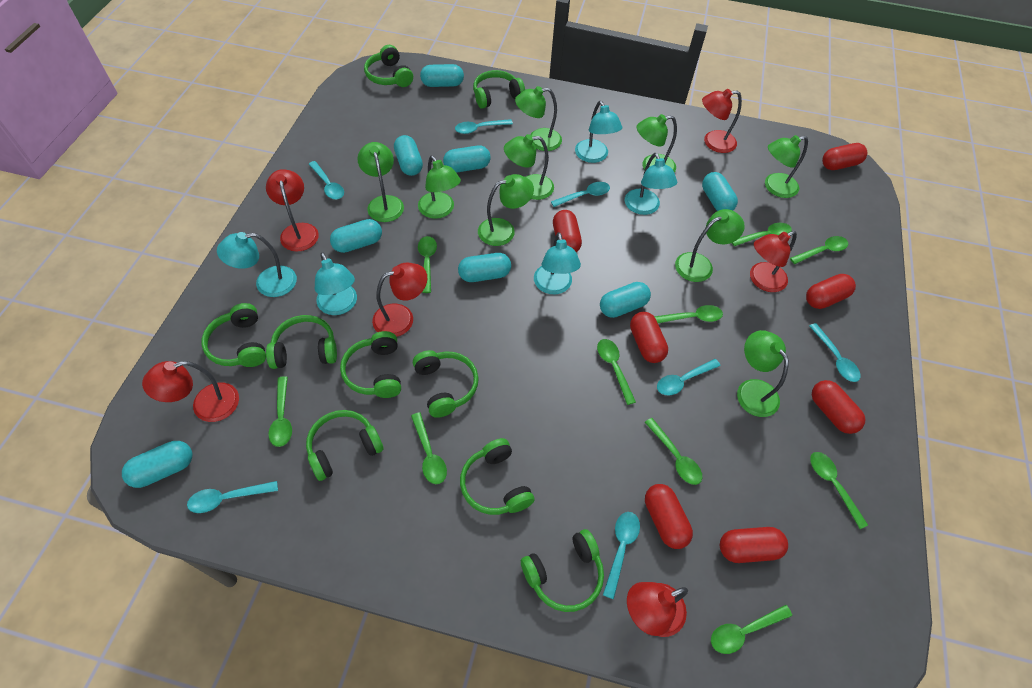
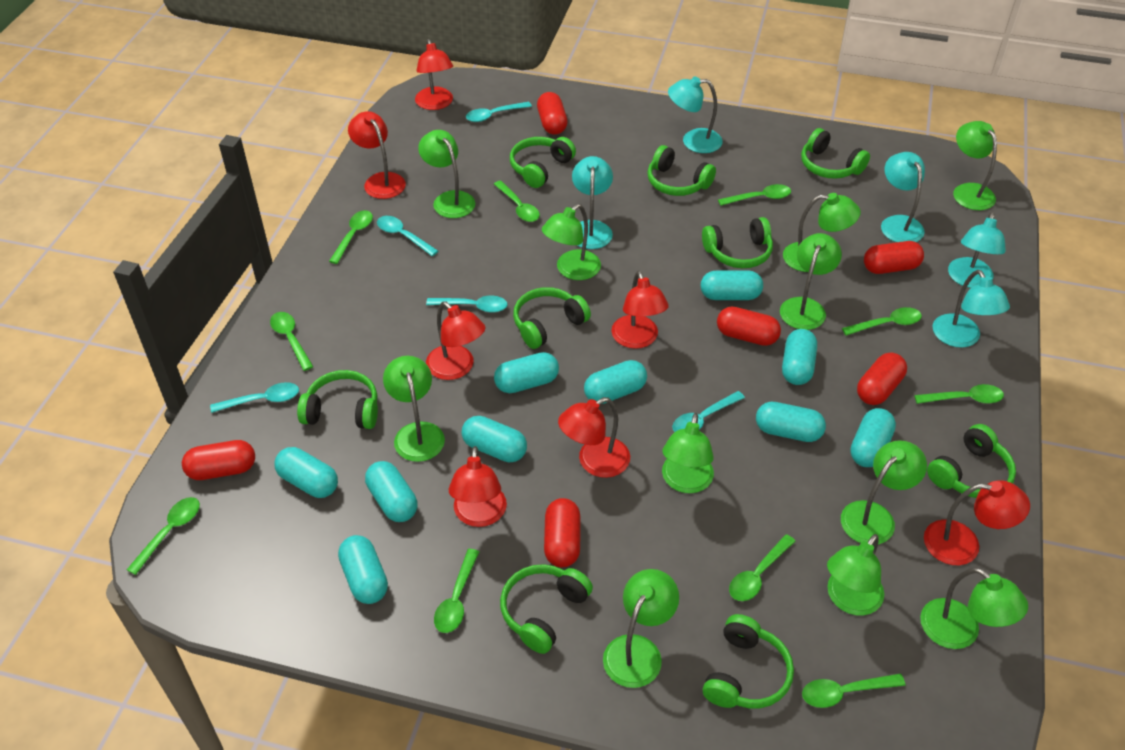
green lamp: [357,142,404,222] [418,155,461,219] [478,174,534,246] [504,134,554,200] [515,86,562,151] [636,114,677,173] [675,209,745,282] [737,330,789,417] [765,135,808,198] = 9 -> [383,356,445,462] [418,130,475,218] [542,204,601,280] [603,569,679,688] [662,413,714,493] [780,233,842,330] [783,193,861,272] [827,534,884,616] [841,440,927,545] [920,567,1028,649] [953,121,997,210] = 11
red capsule: [553,210,582,252] [630,312,668,363] [645,484,693,549] [720,527,788,563] [806,274,856,309] [812,380,866,434] [822,143,867,170] = 7 -> [182,440,255,480] [537,92,568,135] [544,498,581,567] [717,307,781,346] [857,352,907,405] [864,241,924,274] = 6
red lamp: [142,361,239,422] [266,169,319,252] [372,263,427,337] [627,582,688,637] [702,89,742,153] [750,231,797,292] = 6 -> [348,111,406,199] [415,39,453,110] [426,301,485,380] [449,446,507,527] [558,397,630,478] [611,271,669,349] [924,480,1030,565] = 7
turquoise capsule: [122,441,192,488] [330,219,382,253] [394,135,423,176] [420,64,464,87] [443,145,491,173] [458,253,511,282] [600,282,651,318] [702,172,738,211] = 8 -> [274,447,338,498] [338,535,388,604] [365,461,418,522] [461,416,527,462] [494,352,559,393] [584,360,647,404] [701,271,763,300] [756,402,826,442] [782,329,817,385] [850,408,896,467] = 10
turquoise spoon: [187,481,278,513] [309,161,344,199] [455,119,513,134] [551,182,610,207] [603,512,640,599] [657,359,721,396] [809,323,860,382] = 7 -> [210,382,299,413] [377,216,438,256] [426,296,507,313] [466,102,532,122] [672,391,745,432] = 5

